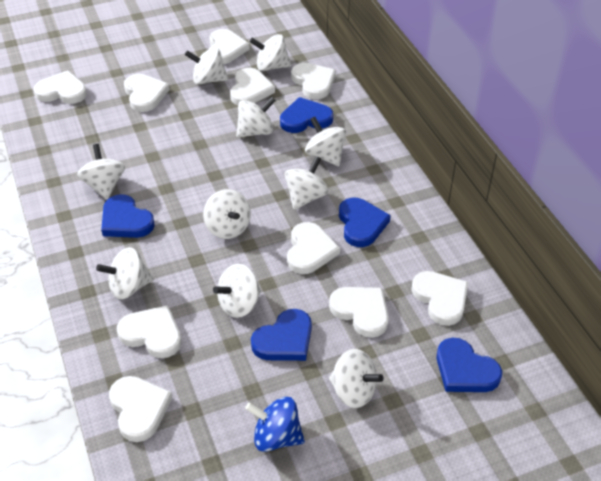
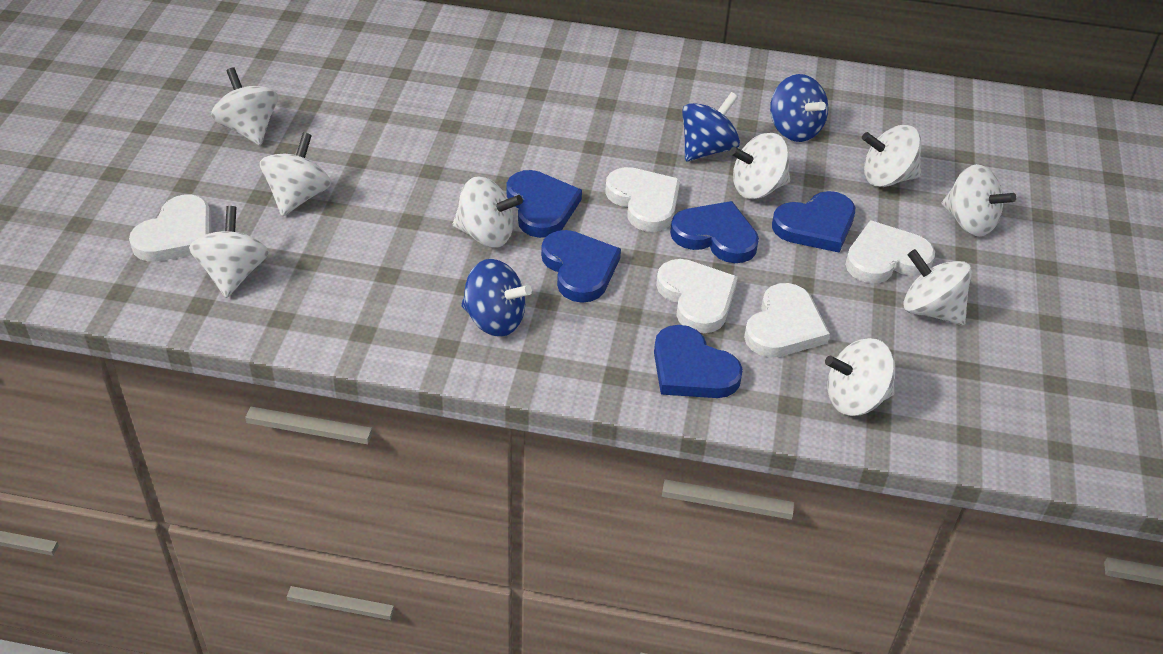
blue spinning top: [245,397,305,452] = 1 -> [461,259,532,337] [682,92,740,161] [770,74,828,142] = 3
white heart: [33,70,87,104] [109,376,172,442] [117,305,182,358] [124,74,170,112] [208,29,250,64] [230,68,275,105] [287,222,340,274] [291,63,336,99] [329,287,389,338] [411,271,468,326] = 10 -> [129,195,211,262] [605,167,680,232] [656,259,738,333] [744,283,830,357] [845,220,935,283] = 5
white spinning top: [77,144,125,200] [96,247,153,300] [185,47,228,85] [203,189,251,239] [213,264,261,318] [236,97,276,138] [250,34,291,71] [285,156,329,210] [305,117,346,166] [329,349,383,408] = 10 -> [189,206,269,298] [211,67,278,145] [260,132,331,216] [453,176,523,248] [730,133,790,199] [825,338,895,416] [862,125,921,187] [903,249,972,325] [942,164,1016,236] = 9

